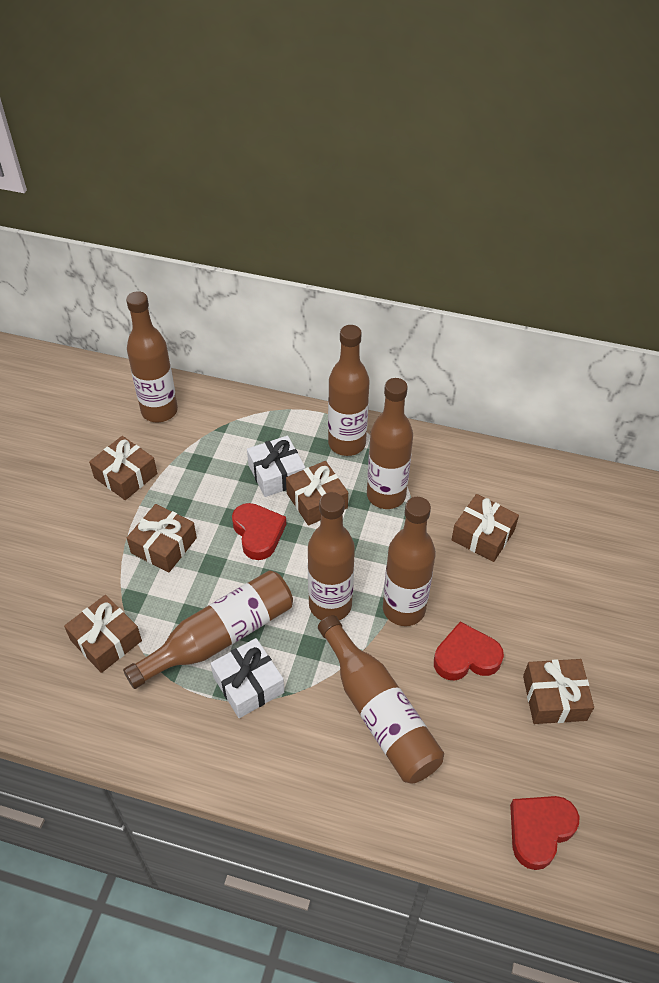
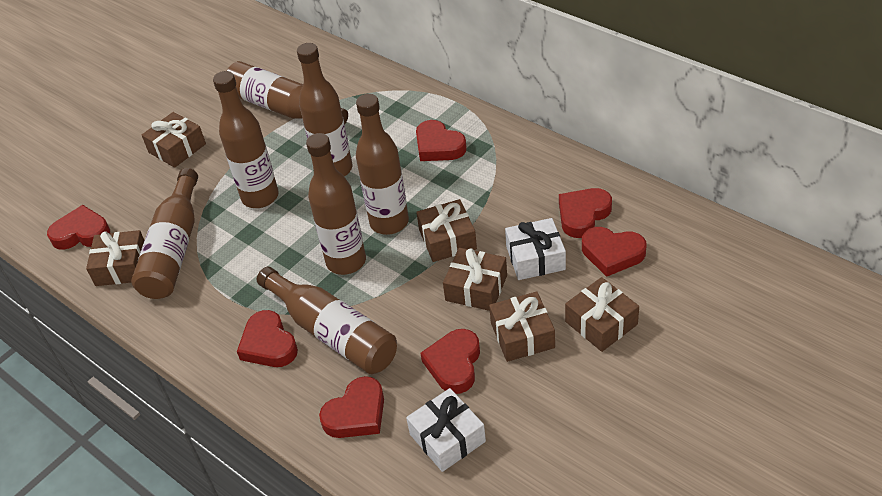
red heart: [232,503,286,560] [434,622,504,680] [510,796,579,870] = 3 -> [47,205,110,250] [237,310,298,367] [319,376,384,438] [416,120,467,161] [421,329,480,394] [559,188,612,238] [582,227,646,277] = 7

